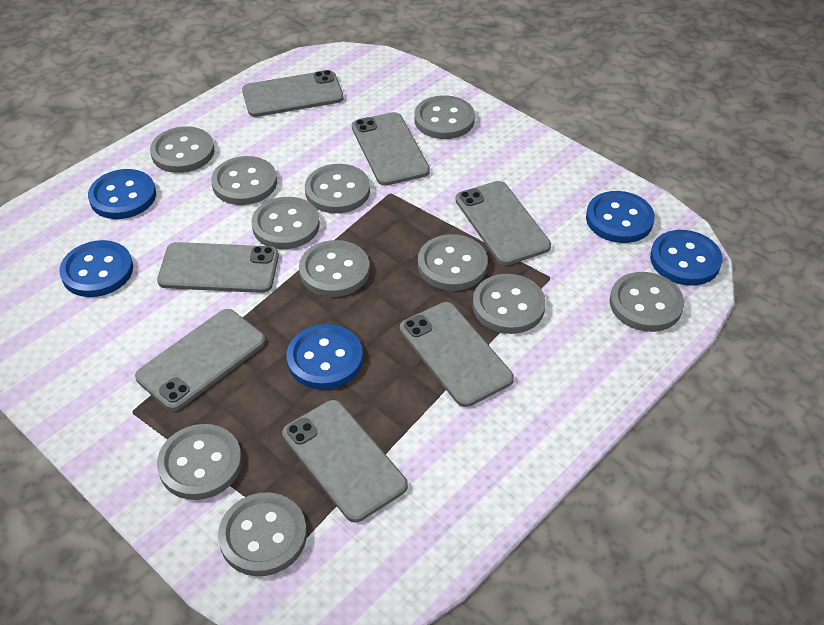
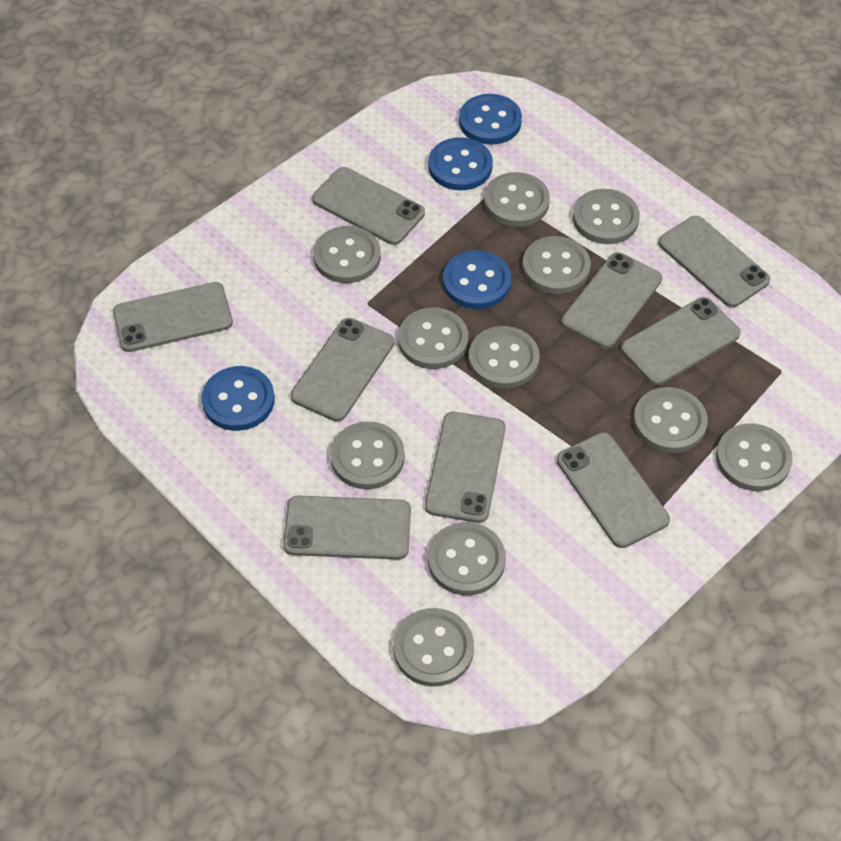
blue button: [59,240,133,297] [88,169,156,219] [287,324,363,390] [586,191,655,243] [650,230,722,286] = 5 -> [201,366,275,431] [428,137,493,190] [443,250,511,309] [459,94,522,145] = 4
grey phone: [135,309,266,411] [157,242,279,293] [242,70,344,117] [282,400,408,523] [352,112,430,186] [400,302,514,407] [455,181,551,265] = 7 -> [113,282,233,352] [283,496,411,560] [291,318,394,422] [312,167,425,245] [425,412,505,523] [557,432,670,548] [561,252,662,348] [621,297,741,385] [658,216,770,307] = 9

